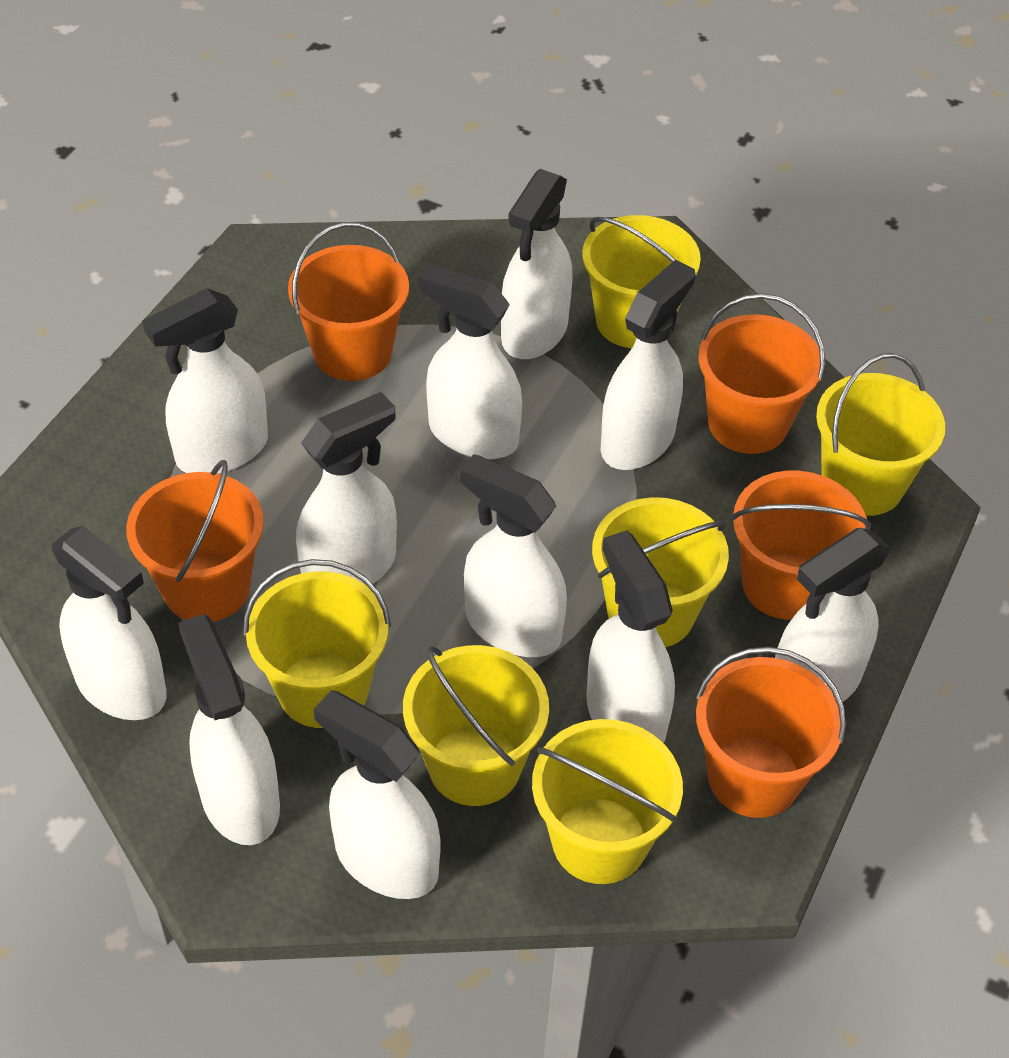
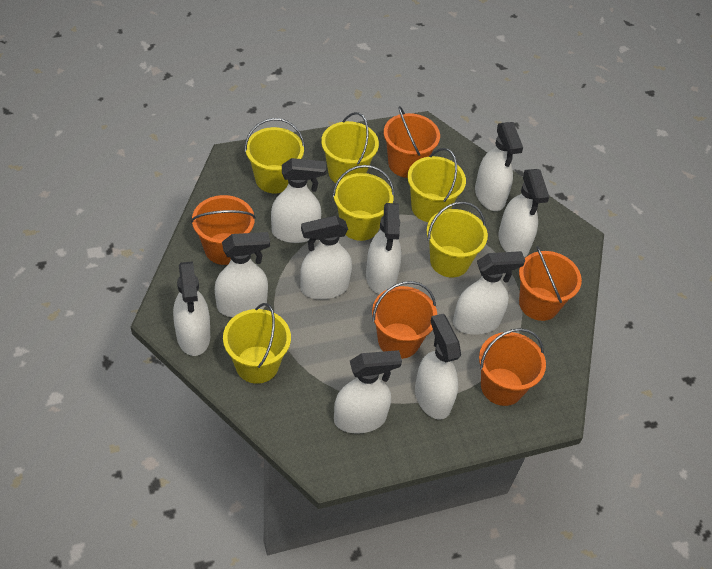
white spray bottle: [52,526,167,720] [142,288,268,474] [178,614,280,845] [296,392,397,585] [314,690,441,899] [419,264,522,459] [459,454,567,657] [501,169,573,359] [587,530,675,743] [601,260,696,470] [775,528,891,702] = 11 -> [173,261,210,356] [215,232,270,317] [271,158,326,243] [300,216,352,299] [334,350,402,434] [366,203,402,294] [415,314,461,420] [453,251,525,335] [475,122,523,211] [498,169,549,258] = 10

